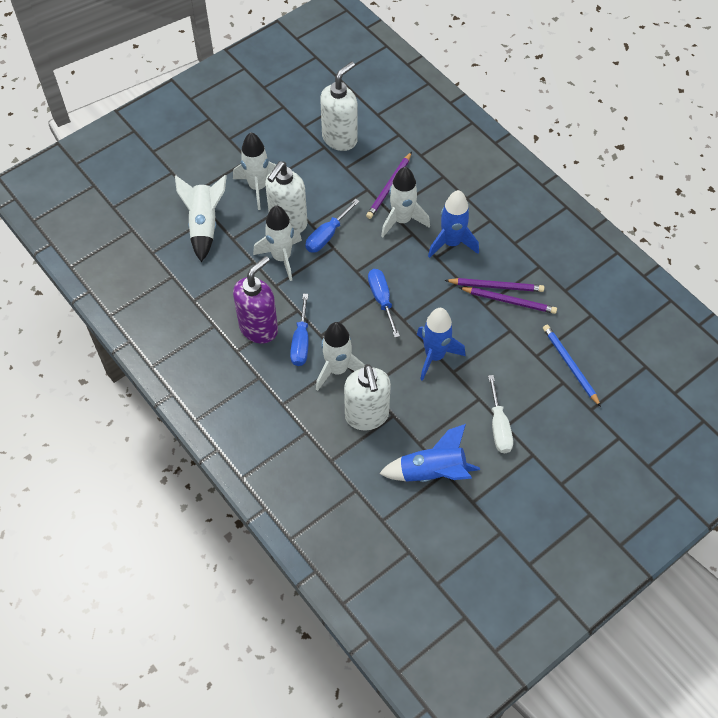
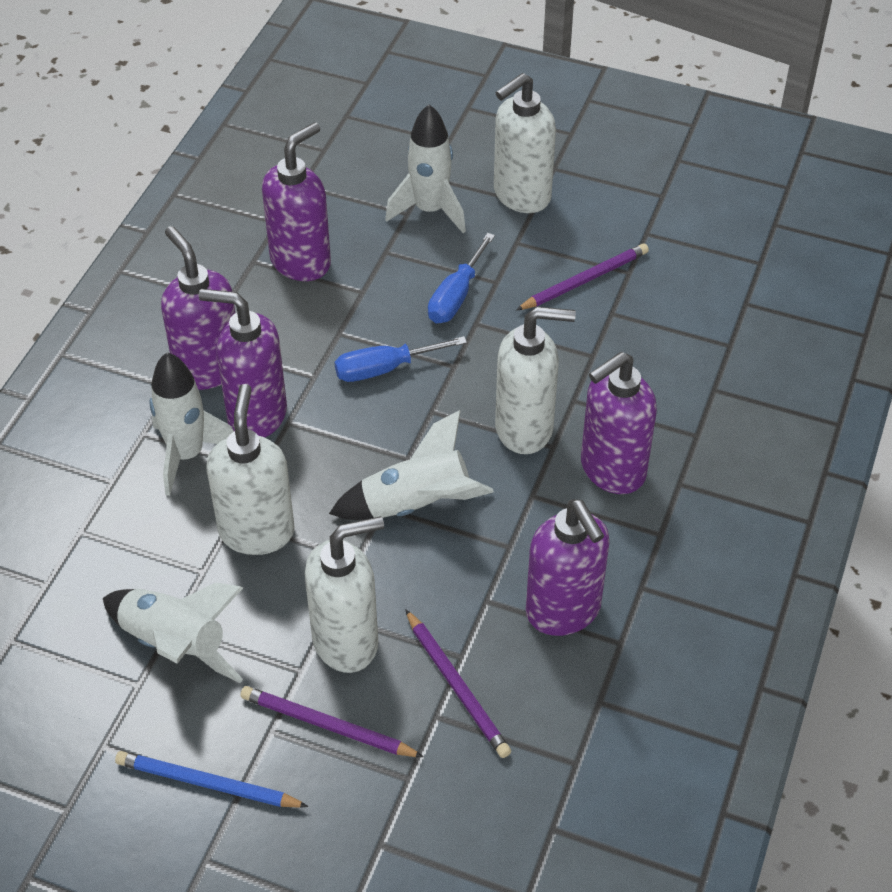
blue rocket: [379,424,480,482] [417,308,466,381] [428,190,479,258] = 3 -> none = 0
blue screwdriver: [290,294,309,366] [305,199,359,253] [368,269,400,338] = 3 -> [335,336,467,382] [428,233,495,323] = 2
purple soap dispenser: [233,256,278,343] = 1 -> [161,226,235,390] [199,289,287,438] [262,122,331,281] [526,499,610,636] [581,352,657,494] = 5
white rocket: [175,175,227,262] [233,132,276,210] [253,205,302,281] [316,322,365,391] [381,167,430,237] = 5 -> [103,582,243,683] [149,352,234,496] [329,410,494,520] [385,104,466,233] = 4
white screwdriver: [488,375,513,453] = 1 -> none = 0
white soap dispenser: [265,161,307,233] [320,61,357,151] [344,364,391,430] = 3 -> [207,384,295,555] [305,516,384,673] [494,73,556,213] [495,307,576,454] = 4

